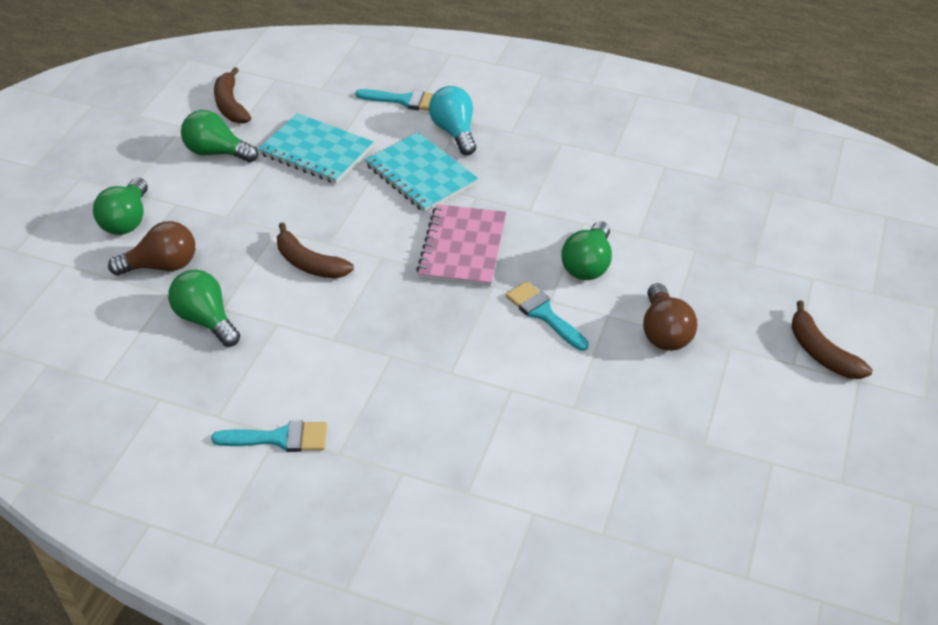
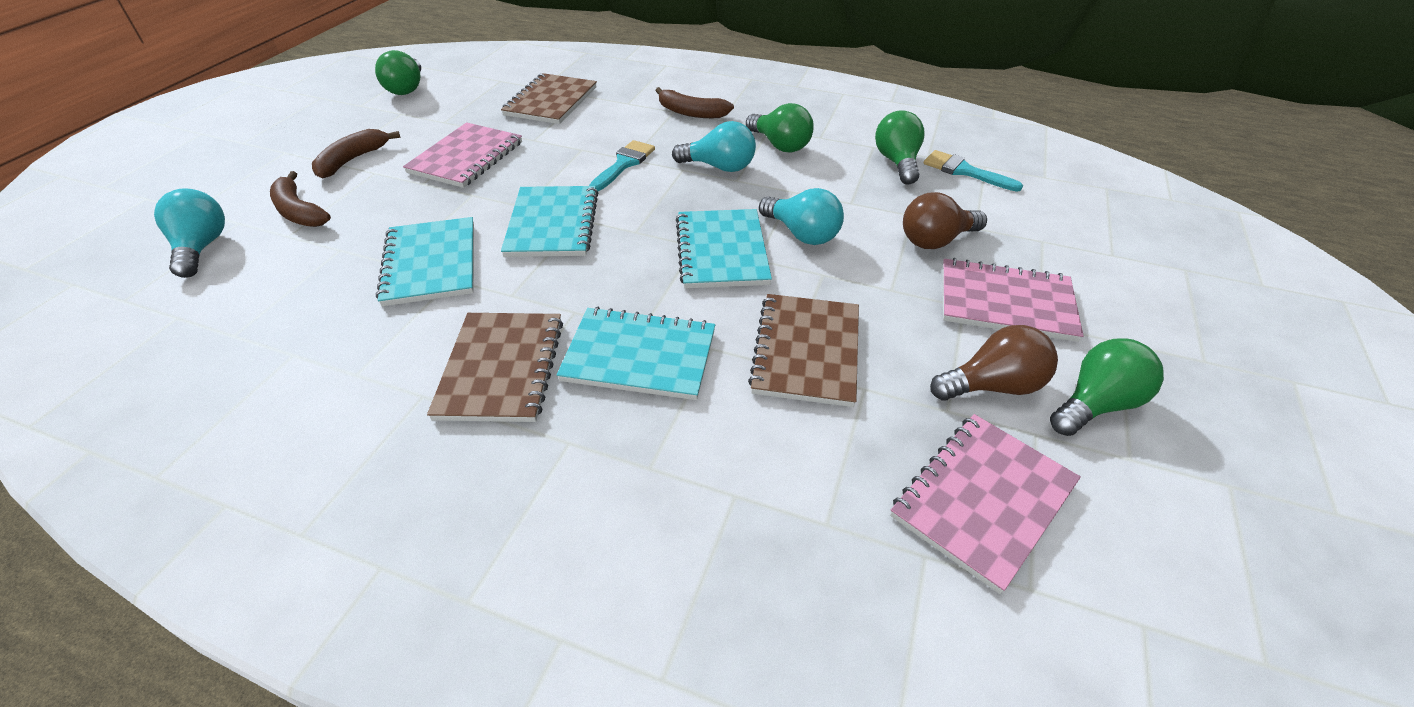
brown notebook: none = 0 -> [427,313,563,422] [501,73,597,124] [748,294,859,407] = 3
pink notebook: [416,204,506,287] = 1 -> [403,122,522,188] [890,414,1081,594] [943,258,1084,342] = 3
turquoise brush: [211,421,327,452] [355,89,434,111] [506,281,589,351] = 3 -> [589,140,655,191] [924,150,1023,192] = 2
turquoise light bulb: [429,86,476,155] = 1 -> [154,188,225,278] [672,121,756,172] [759,188,844,245] = 3
turquoise notebook: [258,113,374,184] [365,132,478,212] = 2 -> [376,217,474,306] [501,186,598,257] [557,307,715,400] [676,209,772,288] = 4

